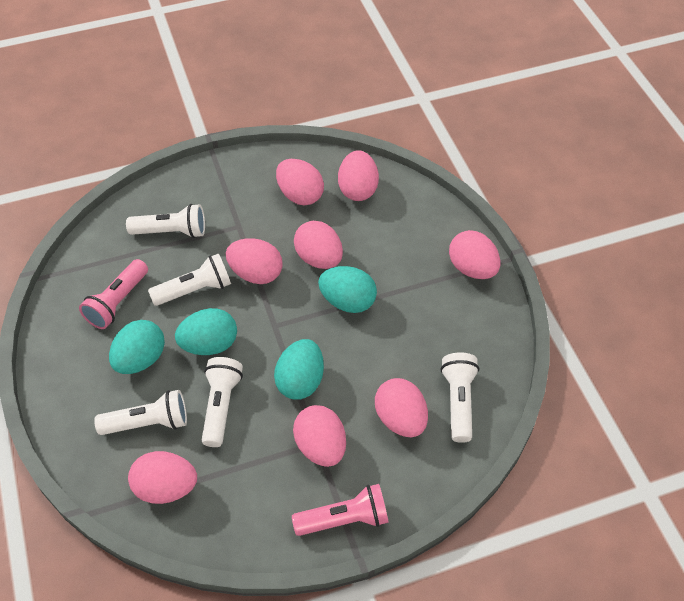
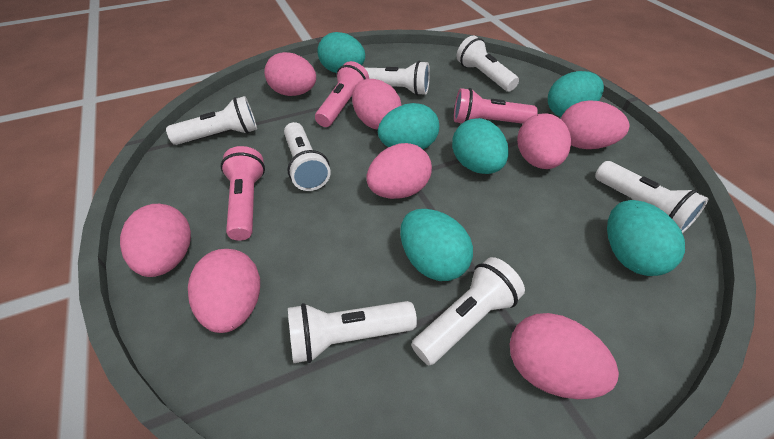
pink flashlight: [79,259,148,329] [292,484,389,536] = 2 -> [221,146,265,241] [315,61,369,127] [454,88,538,124] = 3
turquoise egg: [109,320,165,374] [175,308,237,355] [274,339,324,400] [318,266,377,313] = 4 -> [317,32,365,73] [378,103,439,149] [400,209,473,281] [452,118,509,174] [548,71,604,117] [607,200,685,276] = 6
white flashlight: [94,390,187,435] [126,204,205,238] [148,253,231,306] [202,357,243,447] [440,352,479,443] = 5 -> [166,96,257,145] [284,122,331,191] [288,301,417,363] [365,61,430,96] [411,257,525,365] [456,36,519,92] [595,161,708,233] = 7

